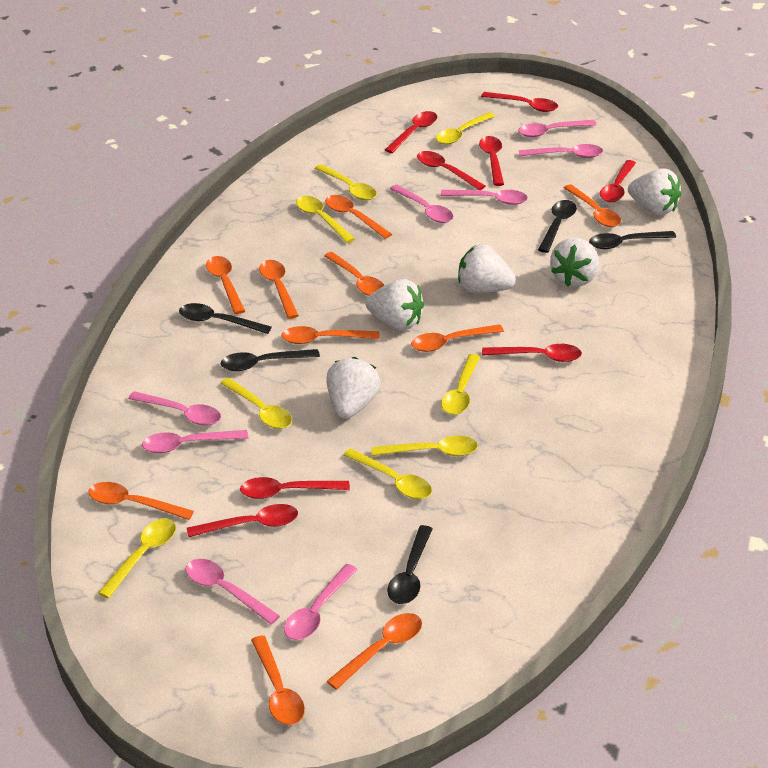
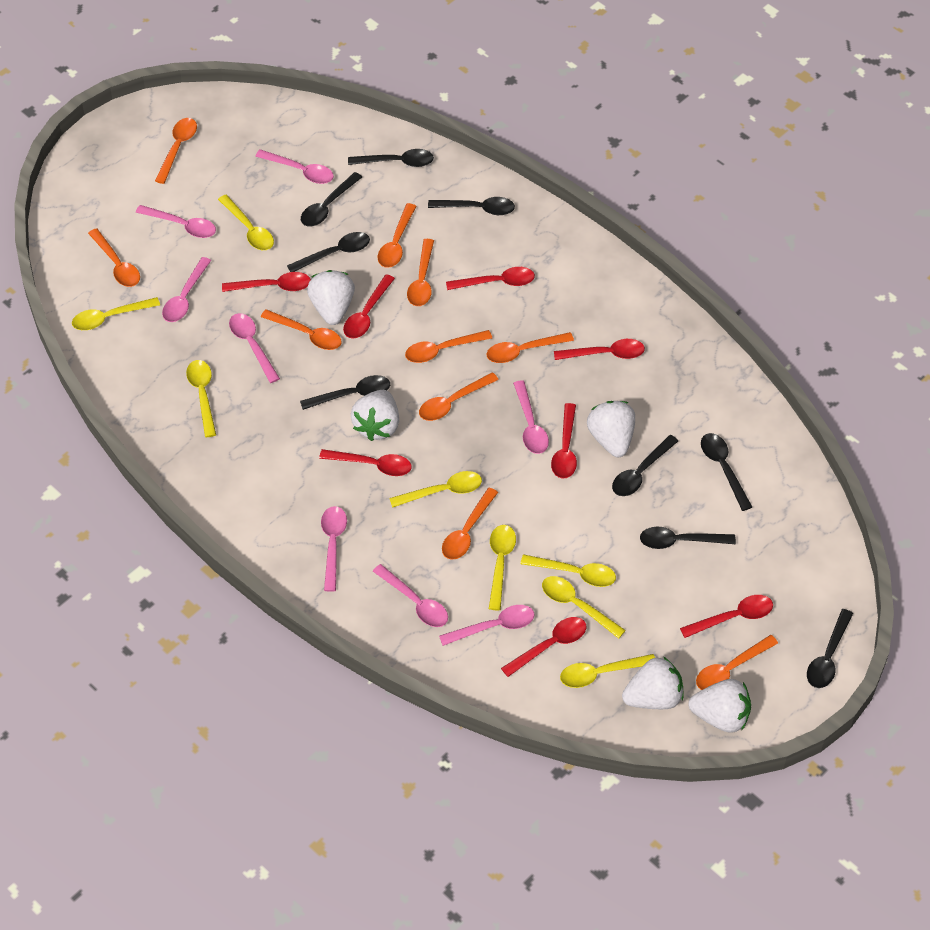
black spoon: [179,303,272,334] [221,349,320,371] [387,525,433,604] [538,200,577,253] [589,231,676,249] = 5 -> [287,232,370,272] [300,375,390,410] [301,172,362,226] [348,149,434,167] [428,197,515,215] [612,435,678,496] [640,526,736,549] [701,433,752,511] [807,609,853,688] = 9

